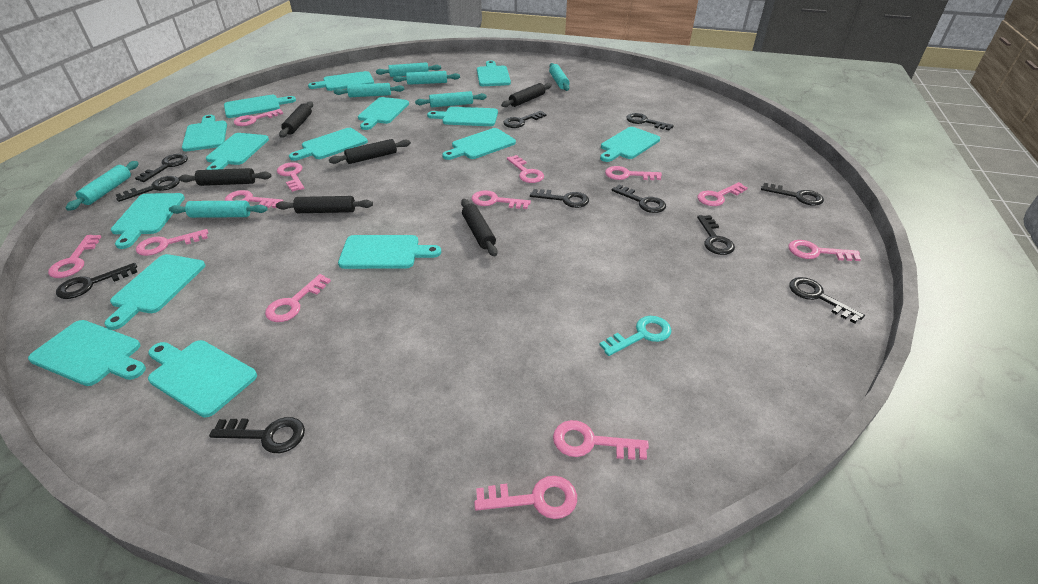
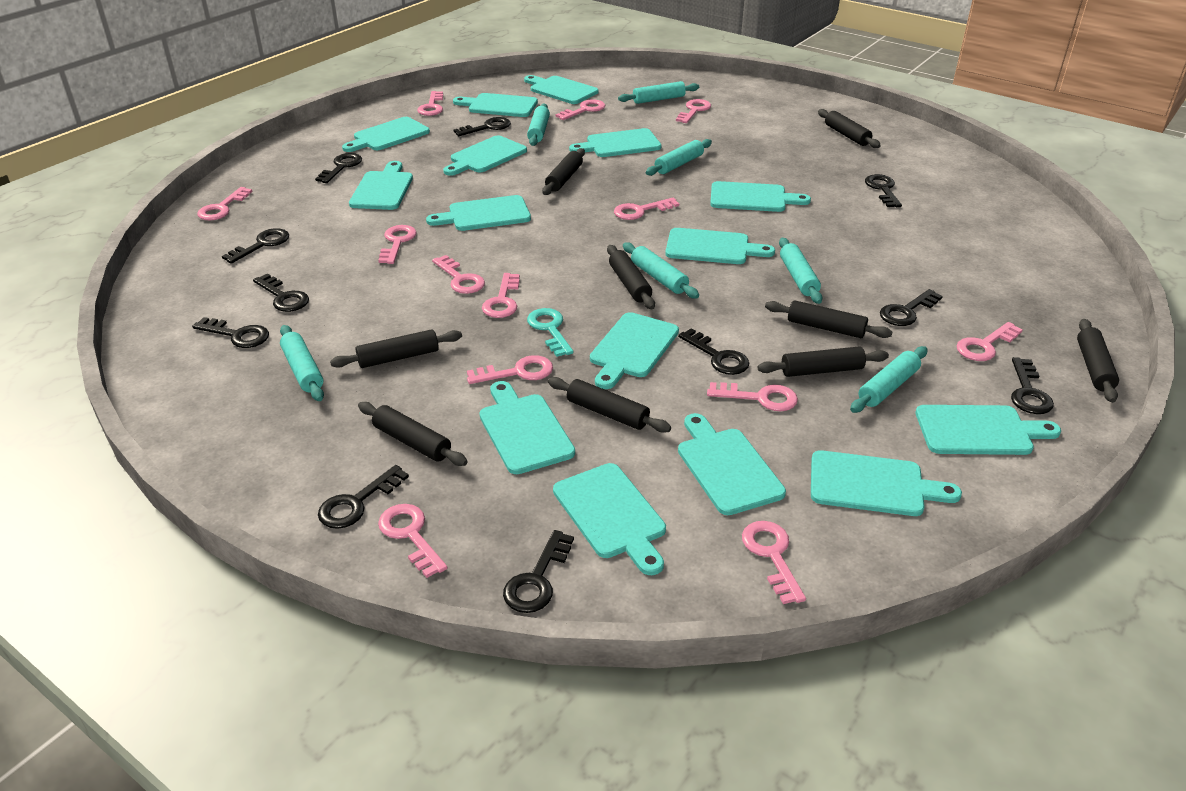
black rolling pin: [179,168,272,186] [276,196,373,213] [279,101,313,138] [329,139,411,164] [461,199,498,256] [501,83,552,107] = 6 -> [330,329,462,368] [358,402,468,466] [542,148,585,195] [548,377,671,433] [607,245,655,309] [758,346,889,377] [765,300,892,338] [818,109,881,148] [1077,319,1119,403] = 9

